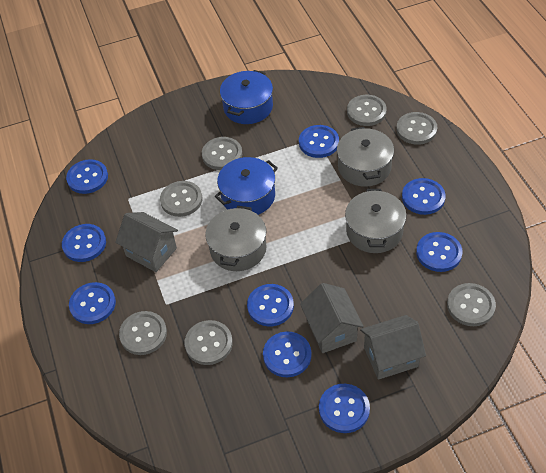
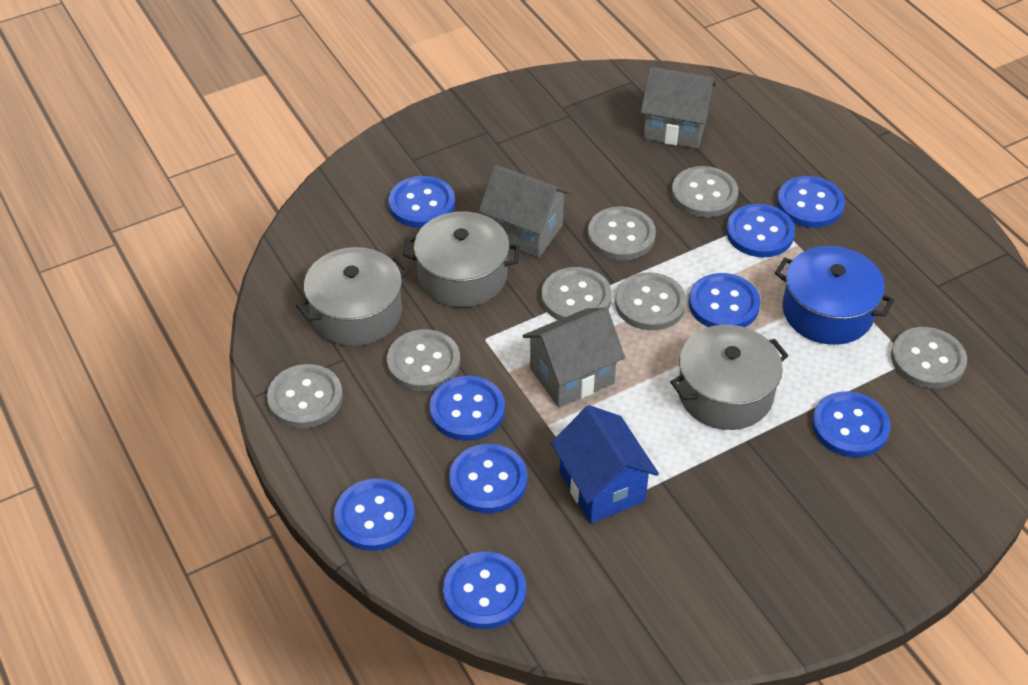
blue house: none = 0 -> [551,405,659,523] = 1
blue pot: [215,157,278,215] [220,70,273,124] = 2 -> [775,246,894,345] = 1

